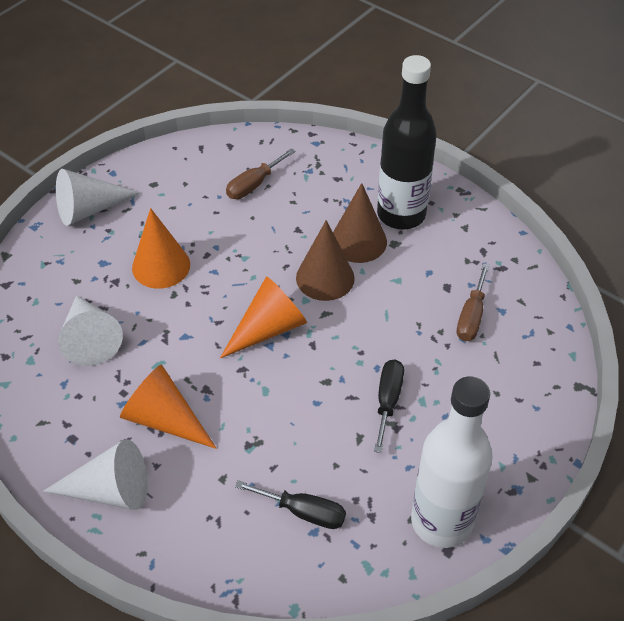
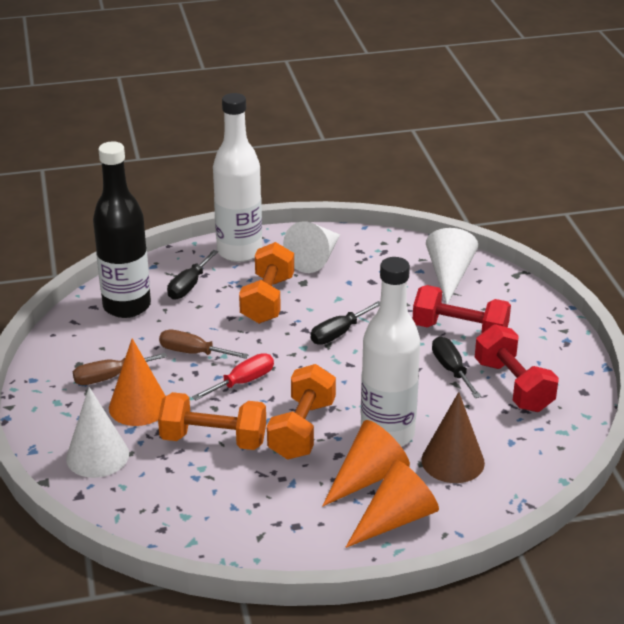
black screwdriver: [235,480,346,529] [374,359,404,453] = 2 -> [167,250,218,300] [311,301,380,345] [432,337,481,398] = 3
brown cone: [296,220,355,301] [333,183,387,263] = 2 -> [422,392,485,483] = 1
orange dumbbell: none = 0 -> [158,392,266,450] [239,242,294,324] [267,364,336,459] = 3
red dumbbell: none = 0 -> [413,285,511,334] [475,324,559,412] = 2
red screwdriver: none = 0 -> [192,353,274,400] = 1
white bottle: [411,377,493,548] = 1 -> [213,93,262,262] [361,257,420,446] = 2

